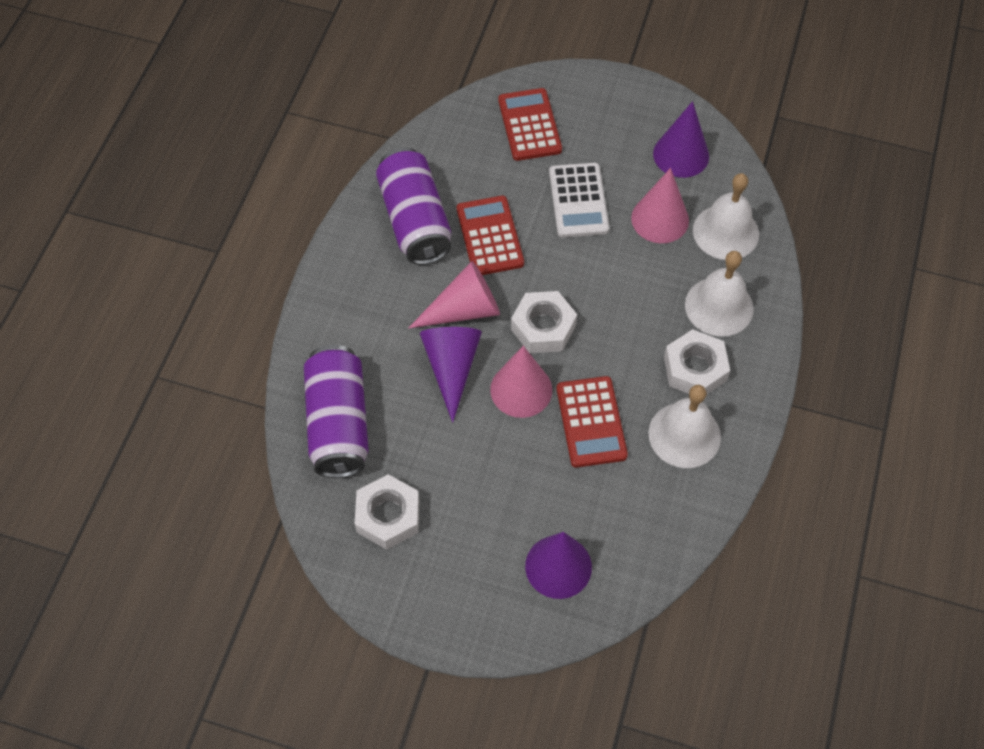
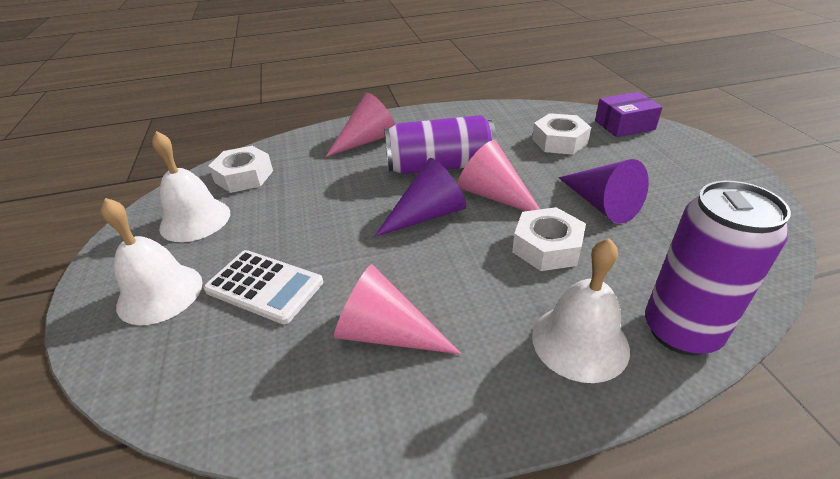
purple box: none = 0 -> [595,92,663,137] = 1
purple cone: [420,327,482,423] [525,532,592,599] [653,101,709,178] = 3 -> [374,158,466,237] [558,159,649,224] = 2
red calculator: [457,196,524,275] [498,88,562,161] [557,376,628,467] = 3 -> none = 0

